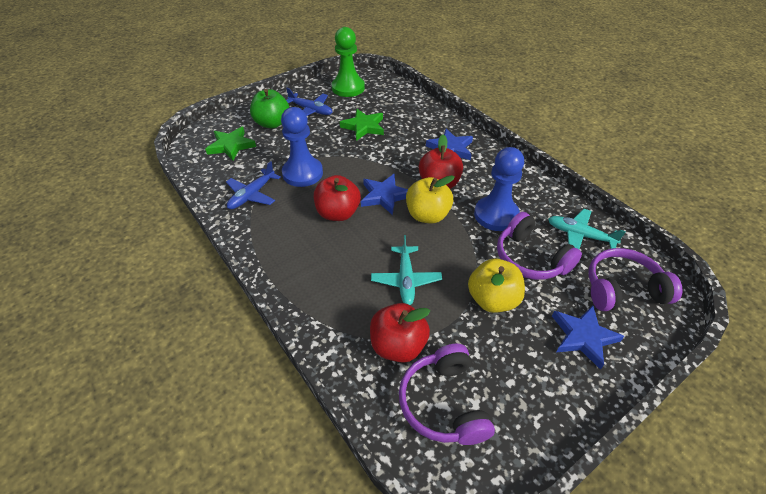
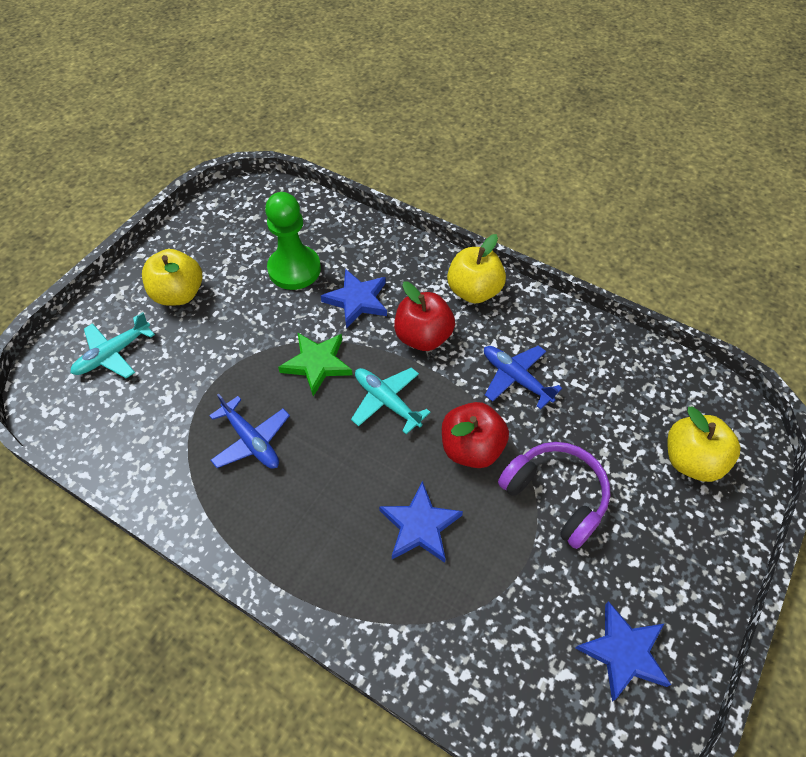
blue pawn: [281,107,323,187] [474,147,524,231] = 2 -> none = 0
green apple: [250,89,289,128] = 1 -> none = 0
green star: [205,127,256,161] [340,109,384,141] = 2 -> [278,332,353,397] = 1
purple headphones: [399,344,495,445] [497,212,582,280] [588,248,683,311] = 3 -> [498,442,611,549] = 1
red apple: [314,175,361,221] [370,303,430,363] [419,134,463,189] = 3 -> [394,281,455,351] [442,402,509,468] = 2
yellow apple: [406,175,455,223] [468,259,525,313] = 2 -> [142,249,202,306] [447,234,506,303] [667,406,740,482] = 3

